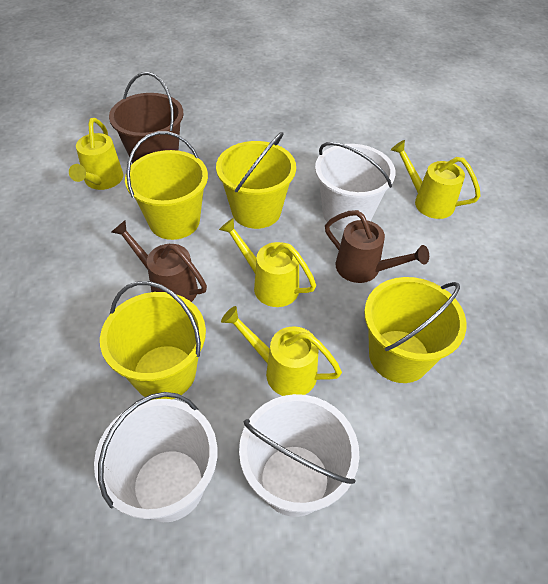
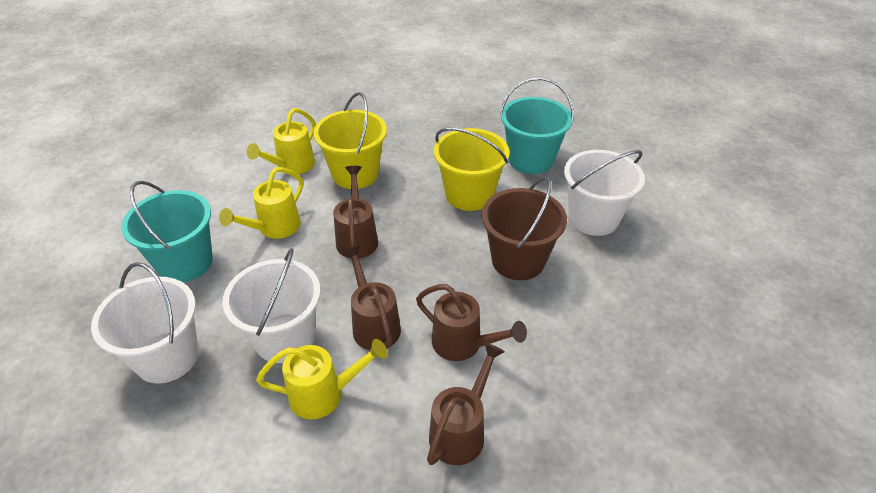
brown watering can: [112,220,207,302] [325,210,429,283] = 2 -> [333,166,378,258] [342,245,401,350] [416,284,527,361] [427,343,505,465] = 4
turquoise bucket: none = 0 -> [121,181,213,283] [500,77,574,174] = 2
yellow bucket: [100,281,206,400] [125,131,208,240] [216,132,296,229] [364,277,467,383] = 4 -> [313,92,387,189] [434,128,510,211] = 2
yellow watering can: [69,118,123,190] [219,218,316,307] [221,306,342,396] [391,140,481,219] = 4 -> [219,167,303,239] [247,108,315,174] [256,339,388,419] = 3

